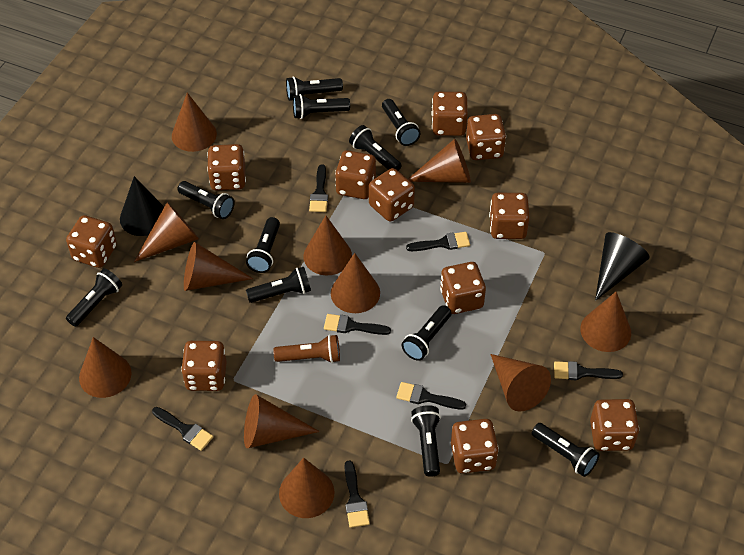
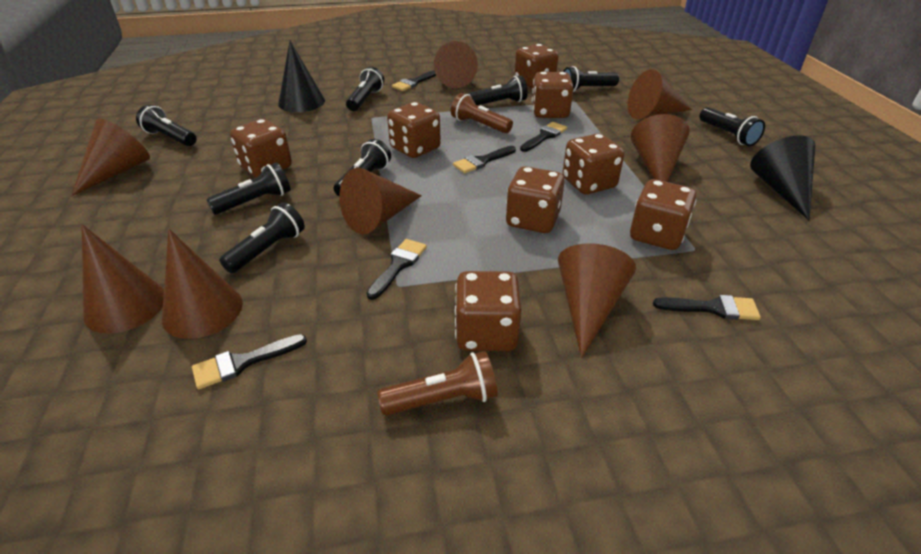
black brush: [152,407,213,451] [309,164,328,212] [324,314,391,335] [345,460,370,528] [396,382,466,410] [406,232,470,251] [554,361,623,380] = 7 -> [192,334,307,389] [366,239,427,300] [392,70,436,91] [453,146,516,173] [520,122,567,152] [653,295,761,320] = 6
black flashlight: [66,268,122,327] [178,181,235,219] [246,217,280,273] [246,267,311,303] [286,76,343,101] [293,94,350,119] [349,125,402,171] [382,99,420,146] [402,305,452,361] [411,405,441,477] [532,423,599,477] = 11 -> [136,105,196,146] [206,162,291,215] [219,202,305,273] [334,139,391,197] [346,67,384,111] [468,75,528,105] [563,66,619,92] [699,107,765,146] = 8
brown cone: [79,337,132,398] [134,202,199,262] [172,93,217,152] [184,242,253,291] [244,394,320,448] [279,458,335,518] [304,215,352,275] [331,253,380,313] [408,139,471,183] [490,354,551,412] [580,292,631,352] = 11 -> [71,118,150,196] [82,224,164,334] [162,229,243,339] [339,168,422,234] [434,41,478,88] [558,243,636,358] [627,69,692,119] [631,114,690,182] = 8
brown dice: [66,215,117,268] [181,341,227,391] [207,144,246,191] [335,150,376,199] [369,168,415,222] [431,92,468,136] [440,262,486,314] [451,419,499,474] [466,114,506,160] [489,193,530,239] [590,399,639,451] = 11 -> [230,119,292,178] [387,102,441,158] [455,271,522,351] [506,166,565,233] [514,44,558,88] [532,72,574,118] [563,133,624,195] [630,179,696,250] = 8
brown flashlight: [273,335,340,363] = 1 -> [377,351,498,416] [451,93,513,133] = 2

